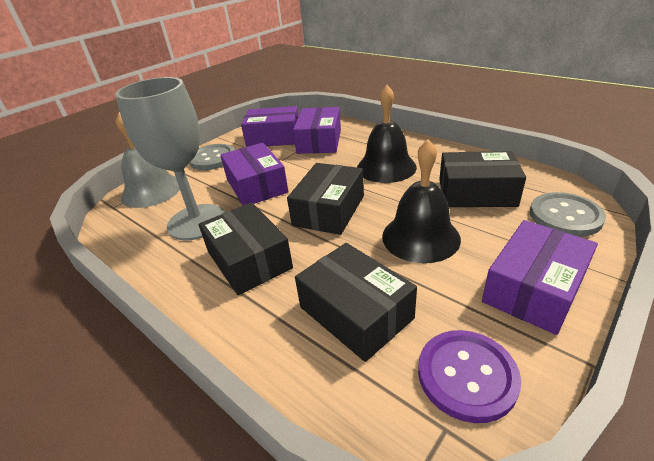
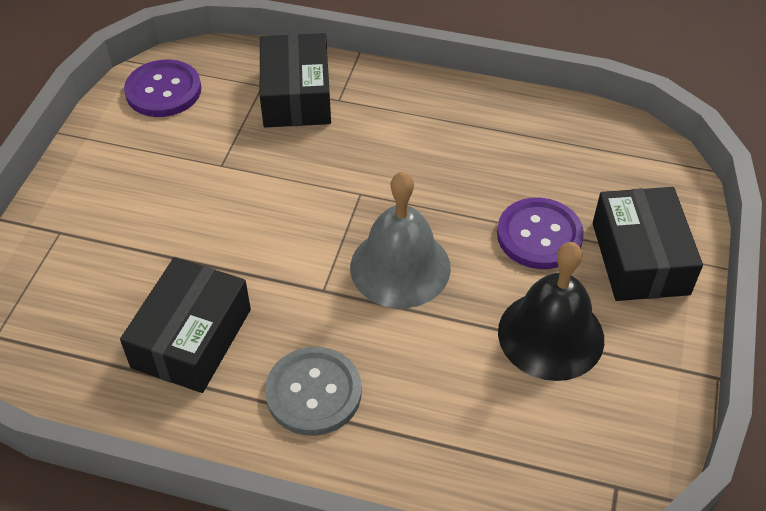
black bell: [357,85,417,183] [382,139,461,263] = 2 -> [498,242,604,381] = 1
black box: [199,202,293,295] [287,163,364,235] [295,243,417,362] [439,151,526,207] = 4 -> [120,257,251,393] [260,33,331,128] [593,187,703,301] = 3
grey button: [190,144,235,170] [530,192,606,237] = 2 -> [265,347,362,436] = 1
grey goblet: [115,77,225,241] = 1 -> none = 0
purple box: [220,143,289,205] [241,106,298,147] [293,107,341,154] [482,220,598,335] = 4 -> none = 0
purple button: [418,330,521,423] = 1 -> [124,60,201,117] [497,198,584,269] = 2

